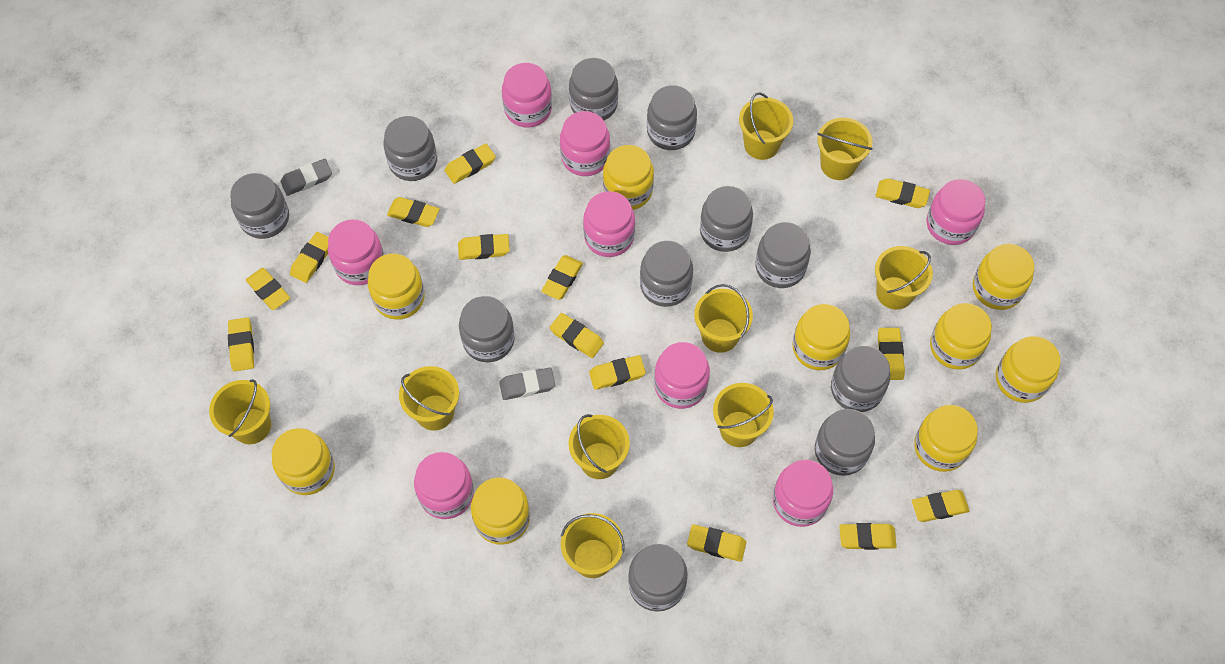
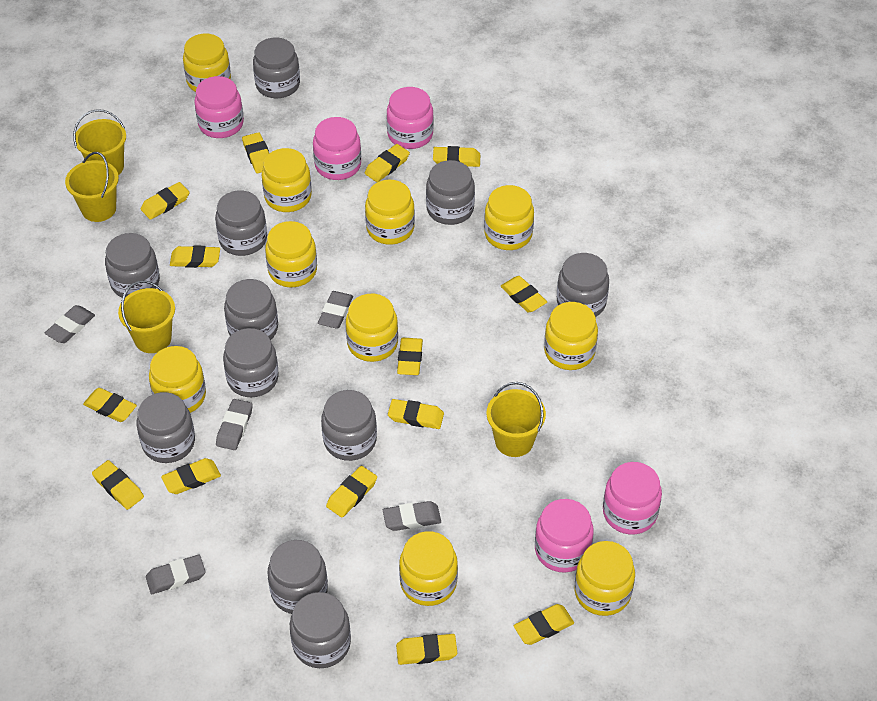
grey eraser: [280,159,332,196] [499,367,555,400] = 2 -> [45,305,95,343] [146,555,206,594] [216,399,253,450] [318,291,353,329] [383,501,441,531] = 5
pink jar: [328,219,384,285] [414,452,474,519] [502,63,552,127] [560,111,610,176] [583,191,635,257] [654,342,710,409] [773,460,833,527] [927,179,985,245] = 8 -> [194,76,244,138] [313,117,361,180] [387,87,434,149] [535,499,594,573] [603,462,662,534] = 5
yellow bucket: [209,379,271,444] [399,366,459,431] [561,513,625,578] [569,414,630,479] [694,284,753,353] [713,383,774,447] [739,92,793,160] [817,118,873,180] [875,246,933,310] = 9 -> [65,152,119,222] [73,109,126,175] [118,281,175,353] [486,382,546,457] = 4
yellow jar: [272,428,335,495] [368,253,425,320] [471,477,530,545] [603,145,654,210] [792,304,850,370] [914,405,978,472] [930,303,992,370] [973,244,1034,310] [996,336,1061,403] = 9 -> [149,346,206,413] [183,34,231,92] [262,148,312,212] [265,221,317,287] [346,294,398,362] [365,180,415,245] [399,531,458,606] [484,185,534,250] [544,302,598,370] [575,541,635,616] = 10

